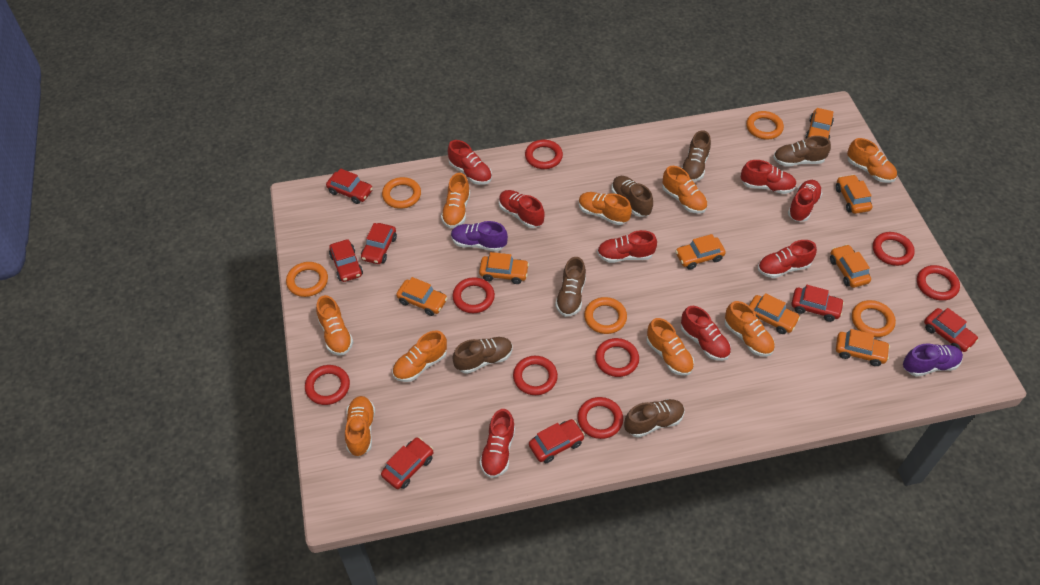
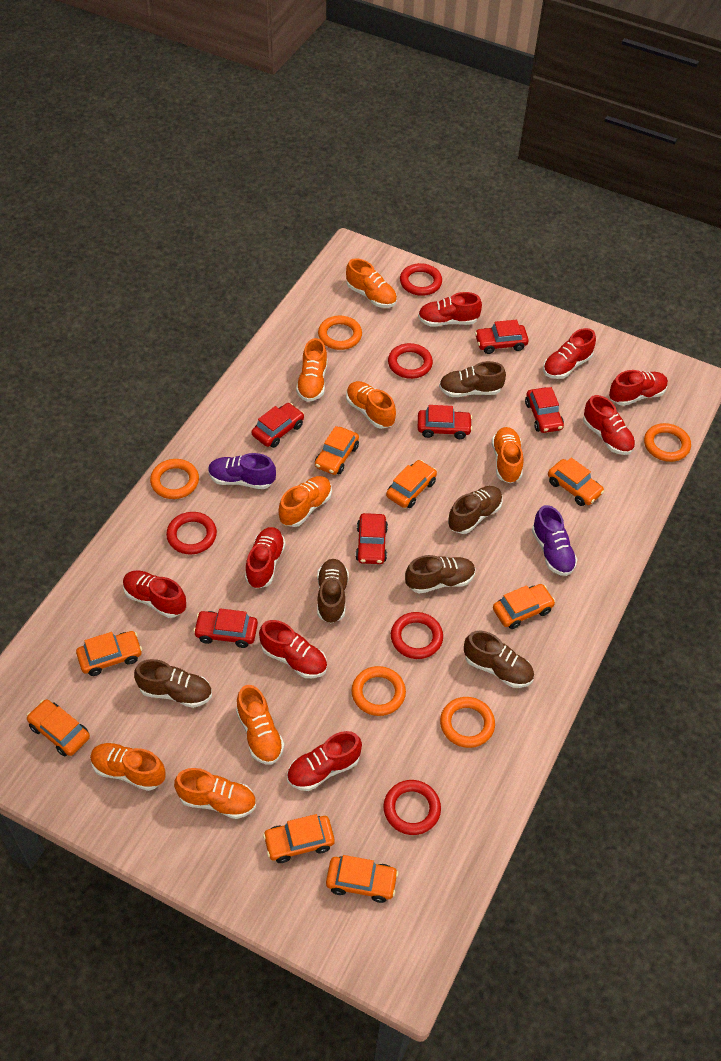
orange shoe: [316,295,353,355] [345,396,375,456] [392,330,447,382] [441,173,470,228] [578,192,632,225] [647,318,694,376] [662,166,708,214] [725,301,775,357] [847,138,897,183] = 9 -> [90,743,166,791] [174,768,256,819] [236,685,284,764] [278,476,332,527] [296,338,327,402] [346,258,397,308] [346,381,396,429] [492,427,523,483] = 8
red car: [326,168,373,204] [329,239,363,282] [361,223,397,264] [381,437,433,489] [529,419,585,463] [791,285,844,322] [924,308,978,352] = 7 -> [193,608,258,648] [252,403,304,448] [355,513,388,564] [418,405,472,439] [475,320,528,354] [525,387,564,433] = 6
red ring: [305,365,350,405] [452,277,495,313] [513,356,558,395] [525,140,563,169] [577,397,623,439] [595,338,639,377] [873,232,915,266] [917,265,960,301] = 8 -> [166,512,217,554] [384,780,441,835] [388,343,433,379] [391,612,443,659] [400,263,442,296] = 5

